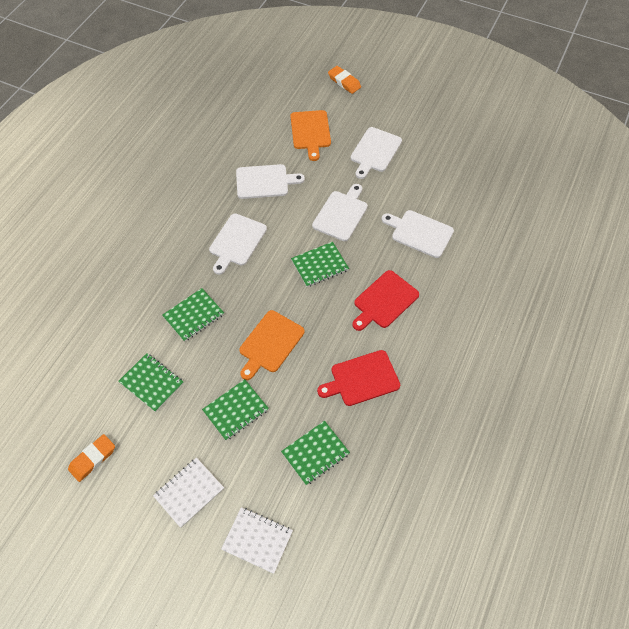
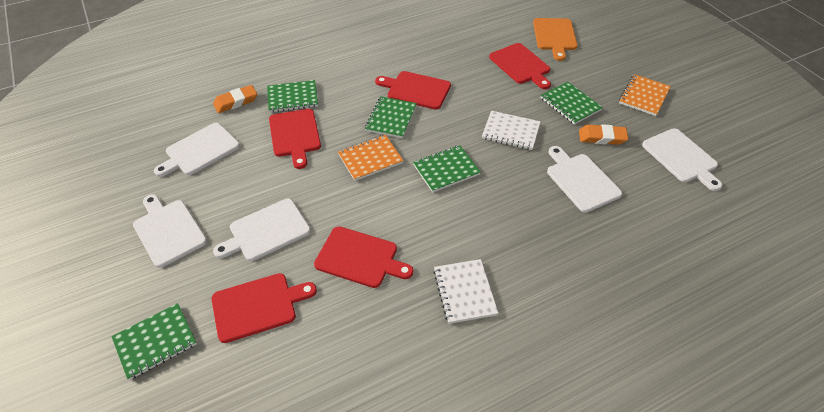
orange cutting board: [239,310,305,380] [291,110,331,161] = 2 -> [533,18,577,61] = 1
orange notebook: none = 0 -> [338,135,404,181] [619,74,671,116] = 2
red cutting board: [317,350,400,406] [352,270,419,331] = 2 -> [212,273,317,343] [269,109,321,169] [314,226,413,288] [375,71,451,110] [489,43,551,89] = 5

